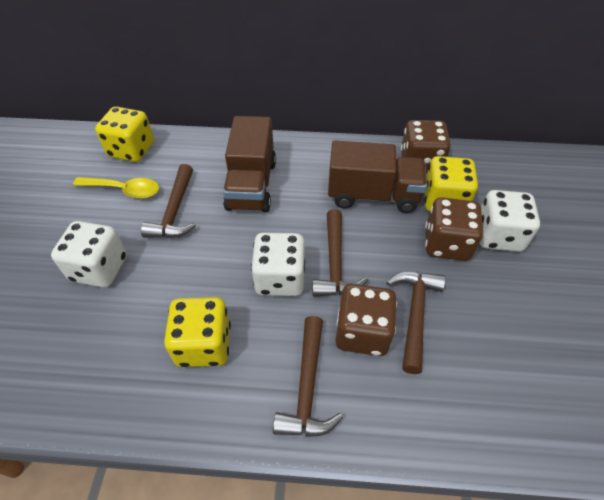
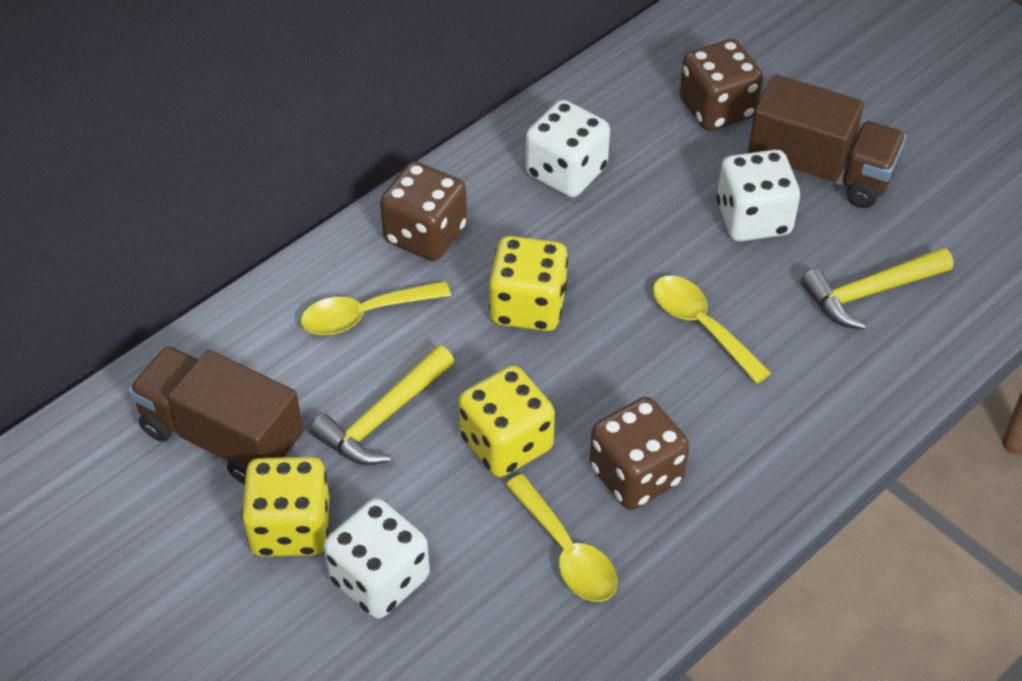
brown hammer: [141,164,196,238] [273,316,343,437] [312,209,368,297] [387,272,446,374] = 4 -> none = 0
yellow hammer: none = 0 -> [310,345,454,465] [801,248,954,330] = 2
yellow spoon: [73,177,160,199] = 1 -> [301,281,451,335] [505,474,617,602] [653,276,771,384] = 3

